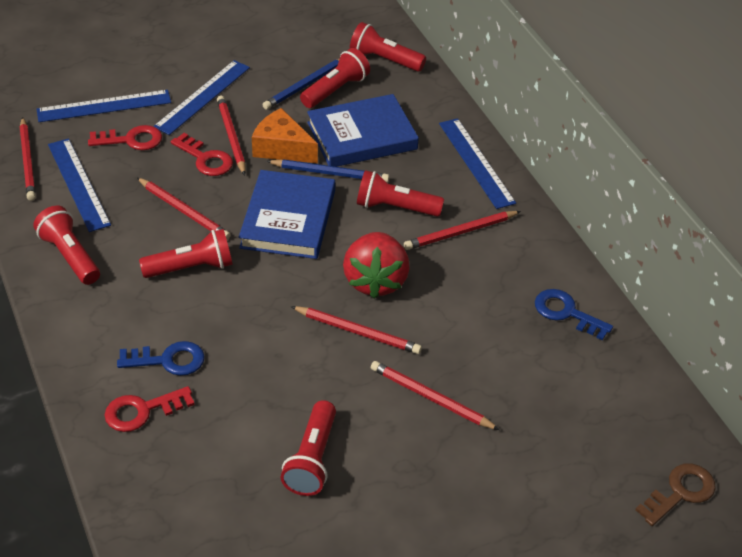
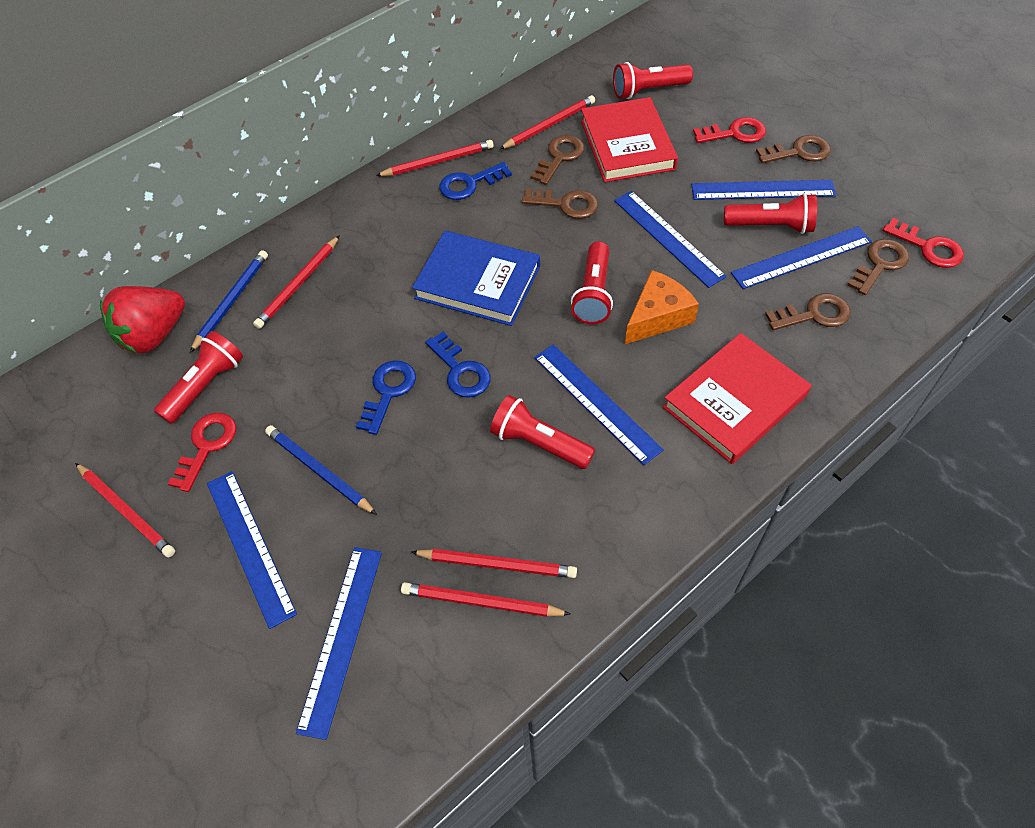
blue book: [239,170,335,259] [307,94,419,167] = 2 -> [412,230,540,326] = 1
blue key: [117,341,205,376] [535,289,613,340] = 2 -> [356,360,416,435] [425,332,490,398] [439,162,512,200] = 3
blue ruler: [37,90,171,122] [48,138,111,232] [153,60,250,135] [439,118,516,209] = 4 -> [207,471,297,629] [296,547,382,740] [534,344,664,465] [614,191,727,288] [691,180,837,200] [731,226,872,289] = 6
brown key: [635,463,716,526] = 1 -> [522,188,598,219] [531,135,584,185] [756,135,831,163] [765,293,850,330] [847,239,909,295] = 5
red book: none = 0 -> [581,97,678,182] [663,333,811,464] = 2
red flashlight: [33,206,100,285] [139,229,233,278] [281,400,336,496] [300,48,370,108] [350,22,426,72] [357,170,444,217] = 6 -> [154,331,243,424] [490,395,595,469] [571,241,613,324] [613,62,693,99] [724,193,817,234] = 5

